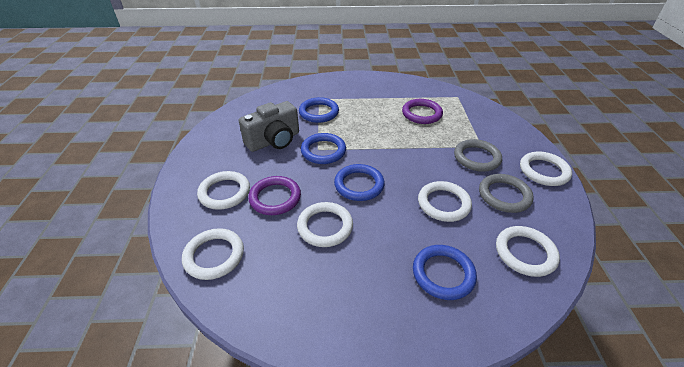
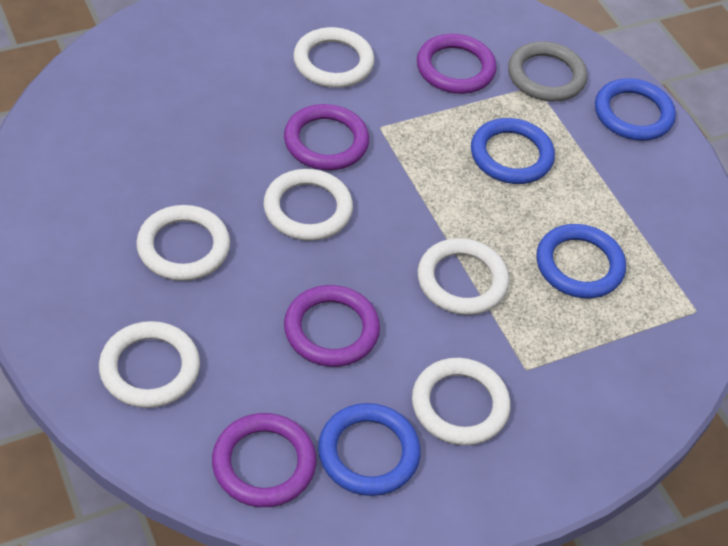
grey camera: [239,101,299,152] = 1 -> none = 0
grey ring: [454,139,502,172] [479,174,533,213] = 2 -> [508,41,587,101] = 1
purple ring: [248,176,301,215] [402,99,443,124] = 2 -> [212,413,317,507] [284,104,369,170] [284,285,380,367] [417,34,497,94] = 4

